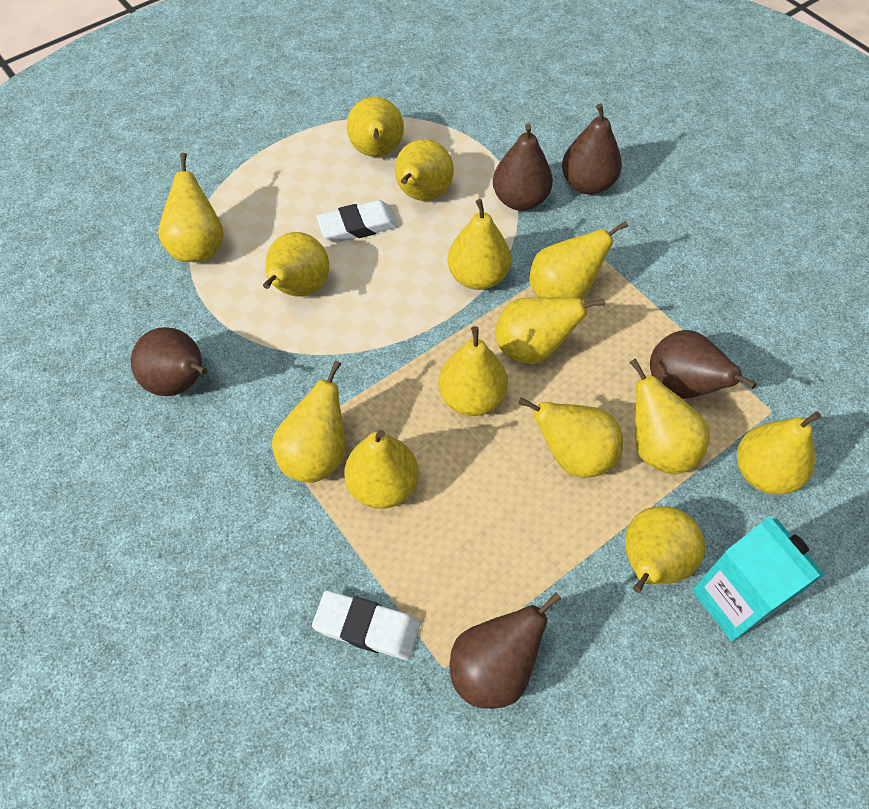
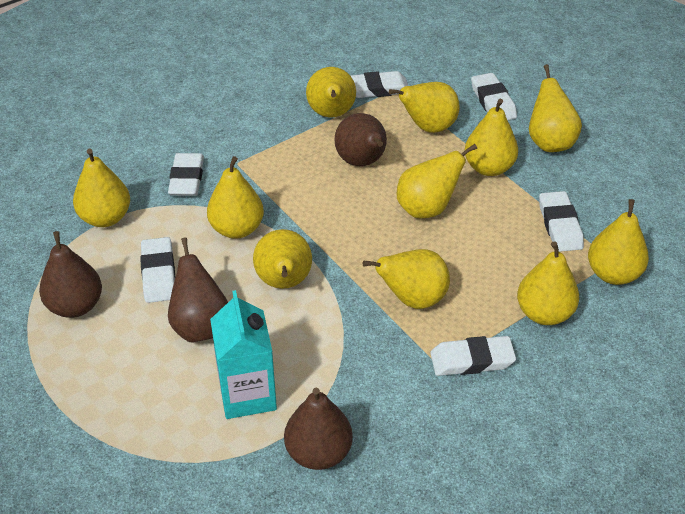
brown pear: [131,327,208,396] [450,592,562,709] [493,124,553,211] [562,104,622,195] [650,330,757,399] = 5 -> [39,231,102,318] [168,237,228,342] [284,388,353,470] [334,113,387,166] = 4
white eraser: [312,590,420,660] [316,200,398,243] = 2 -> [140,237,175,303] [168,153,204,196] [350,71,408,98] [430,336,516,376] [471,73,517,120] [539,191,584,252] = 6
yellow pear: [158,153,224,262] [263,232,329,297] [272,360,345,483] [344,429,419,509] [347,97,404,157] [395,139,454,201] [438,326,508,416] [448,199,511,290] [495,298,605,364] [518,397,623,478] [530,221,628,299] [625,506,705,593] [630,359,710,474] [737,411,821,495] = 14 -> [73,149,130,227] [207,156,264,239] [253,229,312,289] [306,67,356,118] [363,249,450,309] [389,82,459,133] [397,144,477,218] [465,99,518,176] [517,241,579,325] [529,64,582,152] [588,199,649,285] = 11

